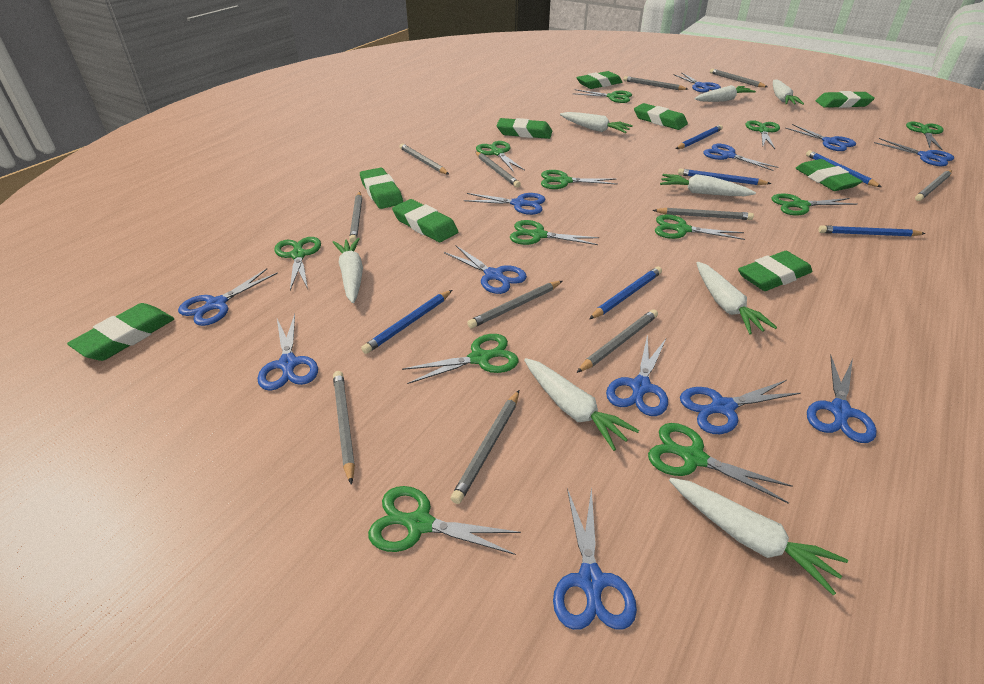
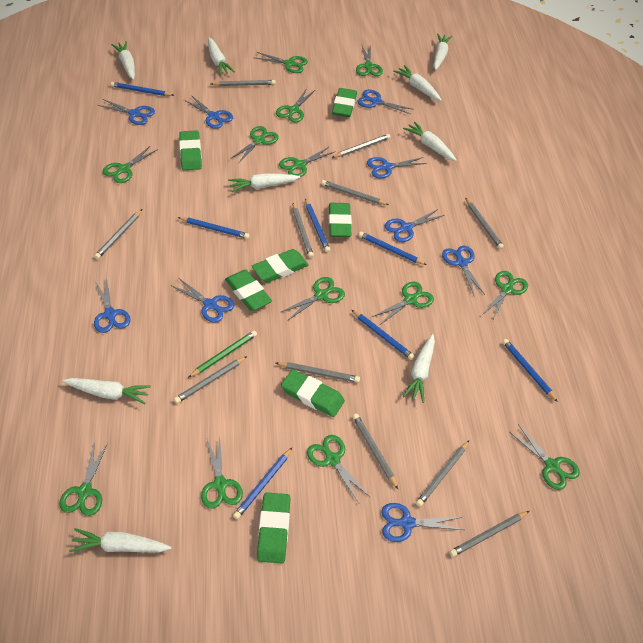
blue pencil: [361,290,452,354] [589,266,662,319] [676,125,723,149] [678,168,771,185] [806,150,881,187] [818,225,926,237] = 6 -> [111,82,174,96] [178,217,250,239] [233,448,292,519] [305,199,330,252] [352,310,415,360] [358,231,427,265] [502,339,558,402] = 7
blue scissors: [178,268,278,326] [258,314,318,391] [444,245,527,294] [464,193,545,215] [553,487,637,630] [606,335,668,416] [673,72,721,92] [680,380,801,434] [703,144,778,171] [786,124,856,151] [807,355,876,443] [874,138,954,166] = 12 -> [94,277,131,333] [98,99,155,125] [170,278,235,323] [184,95,233,129] [358,90,414,114] [367,157,427,178] [381,503,464,542] [385,209,445,242] [442,245,485,295] = 9
green eraser: [67,303,174,361] [360,168,403,209] [392,199,458,242] [496,118,552,139] [576,71,622,89] [634,103,688,130] [738,251,812,291] [795,159,863,191] [816,91,875,108] = 9 -> [179,130,202,170] [225,270,272,311] [252,249,309,283] [257,492,291,563] [281,369,345,417] [329,203,352,237] [332,88,357,117] = 7
green pencil: none = 0 -> [188,330,257,378] = 1
green scissors: [274,237,321,290] [368,486,521,555] [402,334,519,384] [476,141,525,172] [510,220,599,245] [541,170,618,189] [572,89,632,103] [648,423,792,504] [655,214,745,240] [746,120,780,149] [772,193,858,216] [906,122,944,151] = 12 -> [59,441,108,516] [103,145,158,183] [201,436,243,509] [230,126,279,164] [255,52,308,73] [276,88,315,122] [279,146,336,177] [281,277,345,320] [307,435,370,503] [356,44,383,76] [372,282,434,325] [482,271,528,321] [509,424,580,490] = 13
white carrot: [333,238,363,303] [524,358,639,451] [560,112,633,133] [660,174,756,196] [669,478,848,596] [695,85,756,102] [696,262,777,335] [773,80,804,105] = 8 -> [63,378,151,404] [69,528,172,552] [111,41,135,80] [208,38,235,75] [228,173,300,192] [393,65,442,101] [403,122,457,161] [403,334,435,403] [434,34,452,70] = 9

